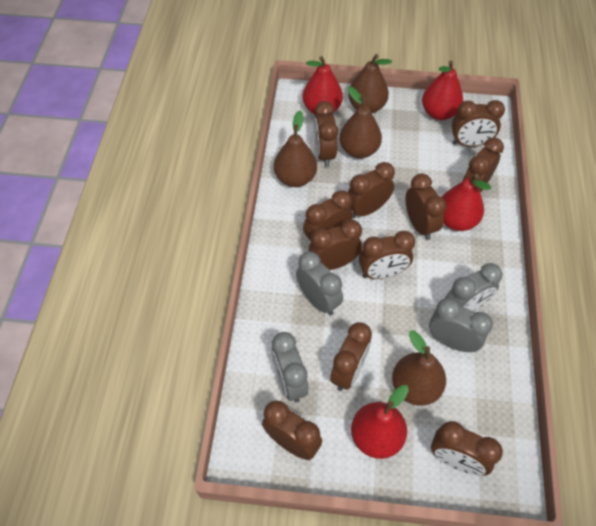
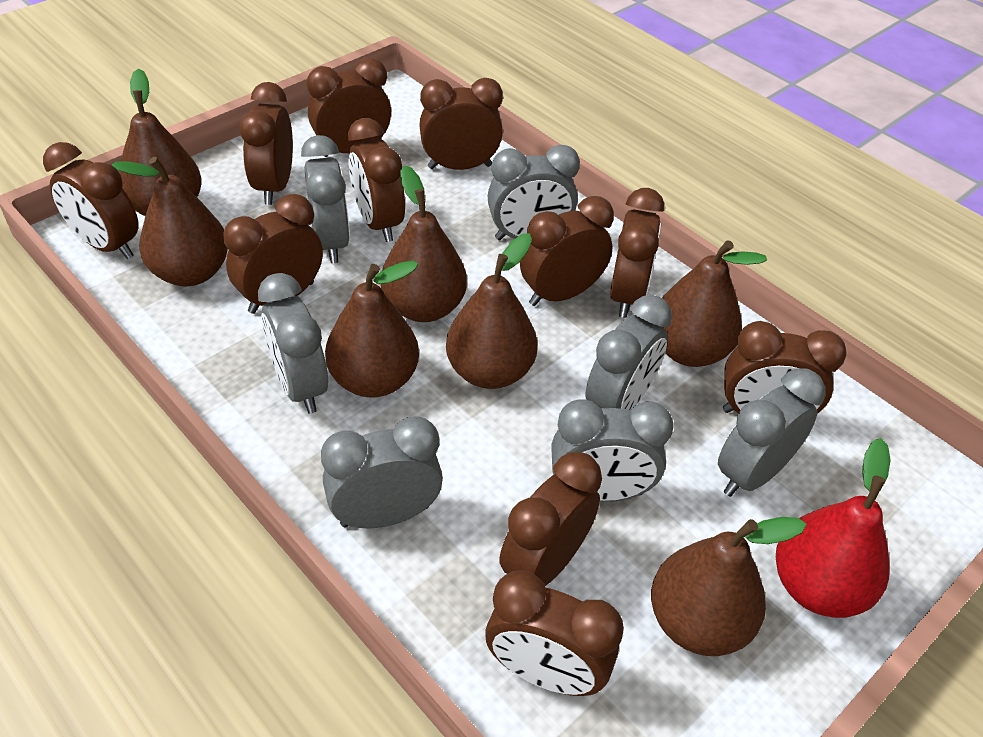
brown pear: [274,111,317,187] [339,86,382,158] [348,54,392,113] [392,331,446,406] = 4 -> [112,157,228,286] [119,69,202,216] [325,261,419,398] [380,165,467,322] [446,233,538,389] [651,517,807,656] [662,240,767,367] = 7
grey clock: [272,332,308,403] [296,251,343,315] [429,298,493,352] [445,263,502,312] = 4 -> [258,273,328,414] [301,135,350,263] [321,416,443,528] [488,145,580,240] [551,399,674,502] [585,295,672,410] [718,368,826,497] = 7
red pear: [302,56,343,115] [351,385,409,459] [422,61,463,120] [442,174,491,231] = 4 -> [776,438,891,618] = 1

